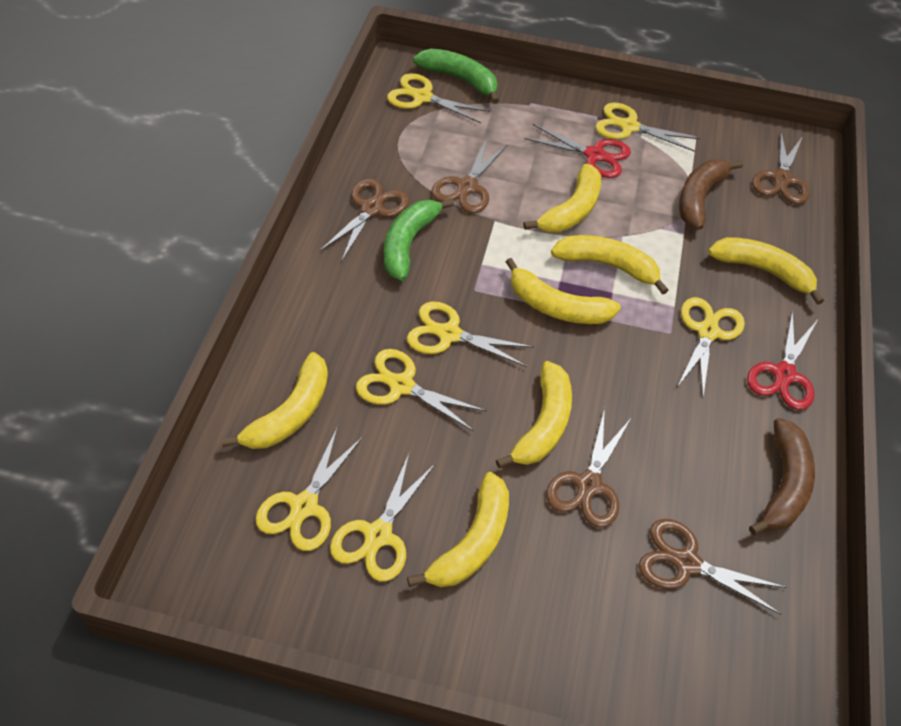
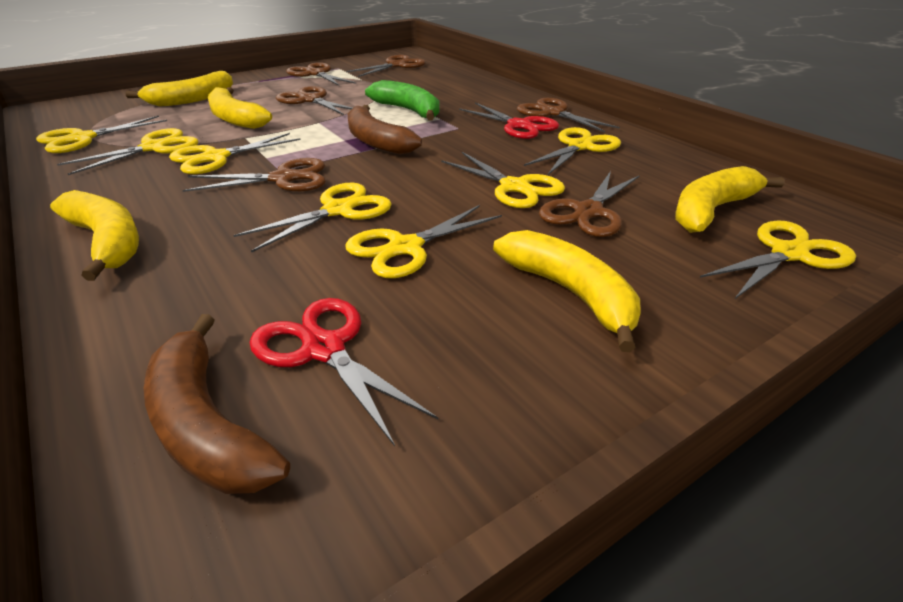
brown scissors: [320,179,409,262] [431,139,508,213] [546,408,632,527] [639,519,787,615] [752,132,810,204] = 5 -> [183,158,325,192] [276,86,353,115] [286,62,356,86] [346,55,426,77] [517,98,620,132] [539,171,640,237] = 6
green banana: [384,198,454,281] [413,49,499,104] = 2 -> [365,80,440,121] = 1
yellow banana: [221,352,328,449] [407,472,509,587] [496,361,572,468] [506,258,621,324] [523,164,601,232] [551,235,669,295] [708,237,824,305] = 7 -> [50,190,139,281] [126,71,233,107] [208,87,272,129] [493,230,641,352] [675,166,785,233] = 5
yellow scissors: [255,426,363,551] [330,454,436,581] [356,349,487,431] [387,73,490,123] [407,302,534,367] [595,102,700,152] [677,297,745,396] = 7 -> [36,116,167,153] [57,128,198,175] [169,133,301,174] [233,183,392,253] [345,205,502,278] [441,152,565,208] [524,127,621,175] [700,220,856,300] = 8

